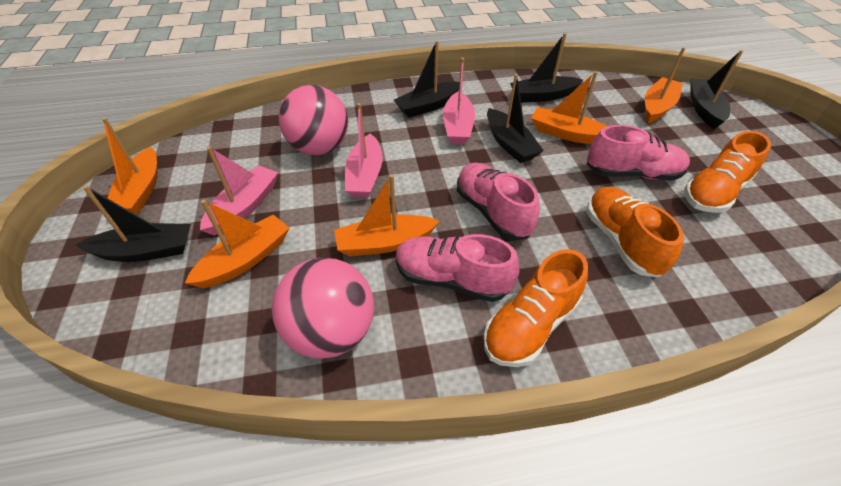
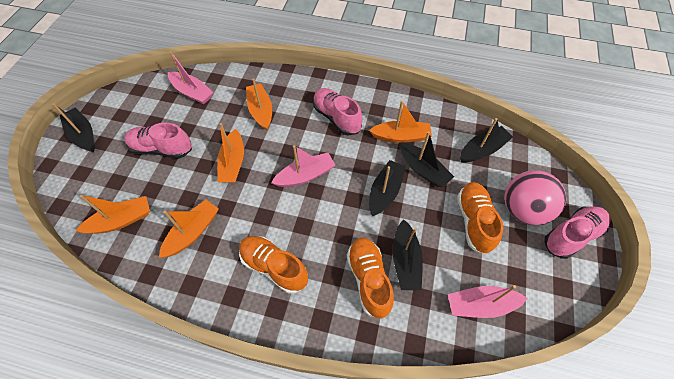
pink ball: [272,258,374,359] [279,85,348,155] = 2 -> [505,170,566,225] = 1

